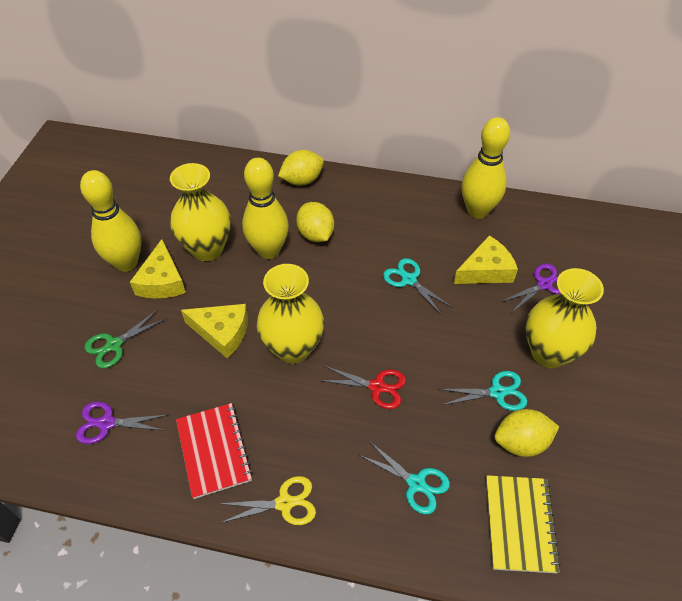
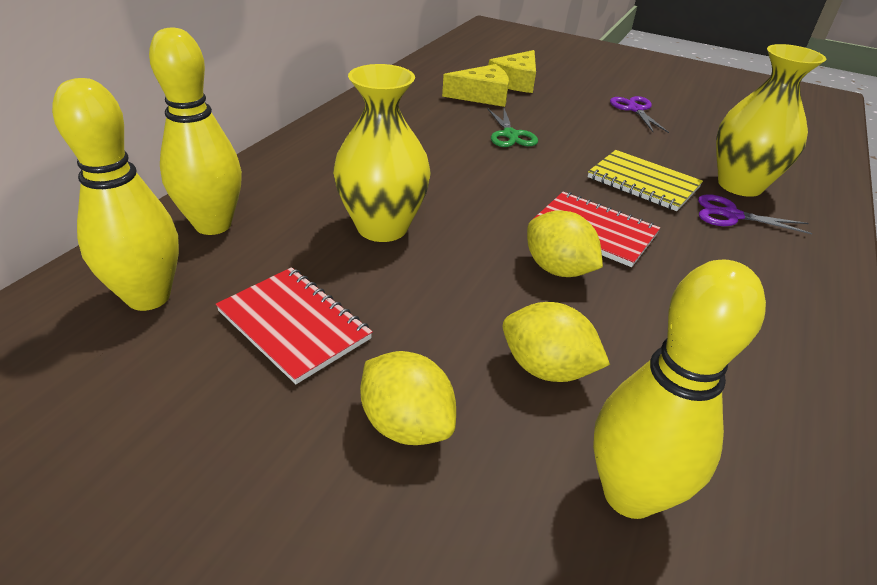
red notebook: [176,403,253,499] = 1 -> [216,267,373,384] [532,192,660,267] = 2
red scissors: [319,366,406,409] = 1 -> none = 0
turquoise scissors: [359,441,450,514] [383,258,452,315] [439,371,527,411] = 3 -> none = 0
yellow cheese: [130,239,186,298] [181,304,248,359] [454,235,518,284] = 3 -> [442,64,509,107] [489,50,536,93] = 2
yellow scissors: [218,476,316,525] = 1 -> none = 0
yellow vase: [170,163,231,261] [257,264,324,364] [526,268,604,368] = 3 -> [333,64,431,242] [716,44,826,197] = 2

